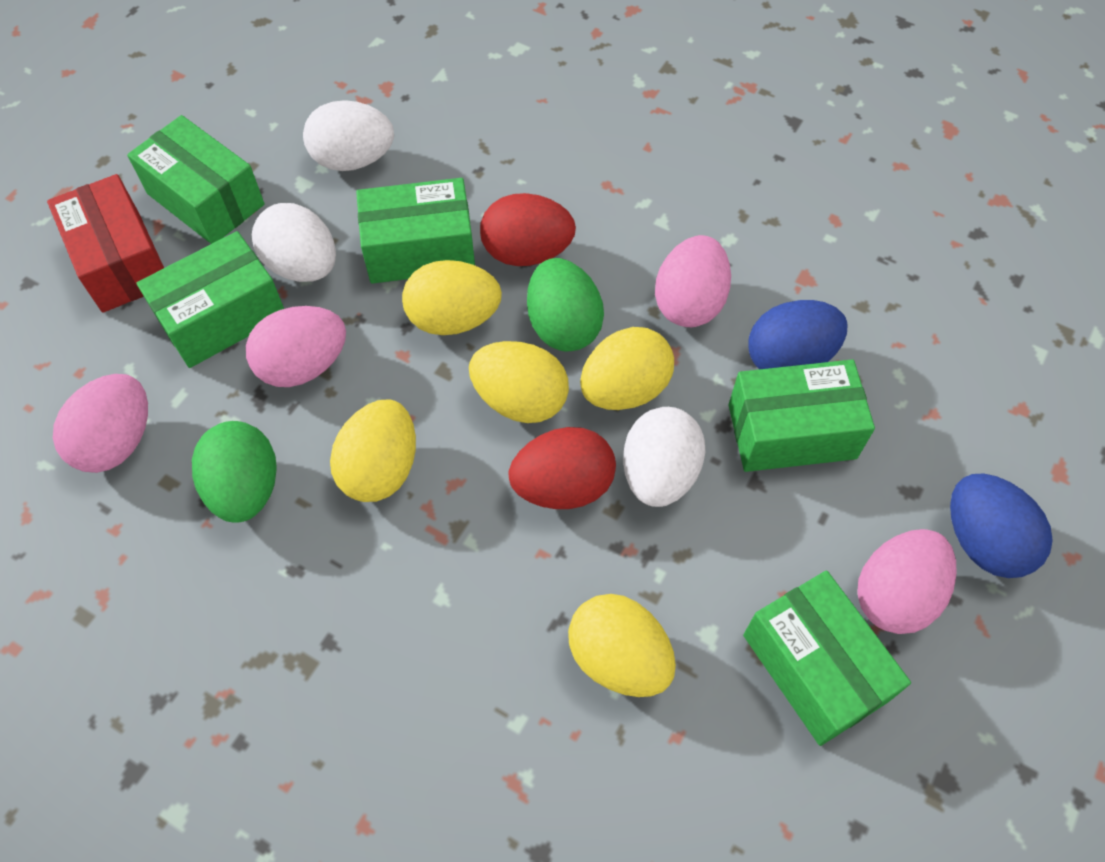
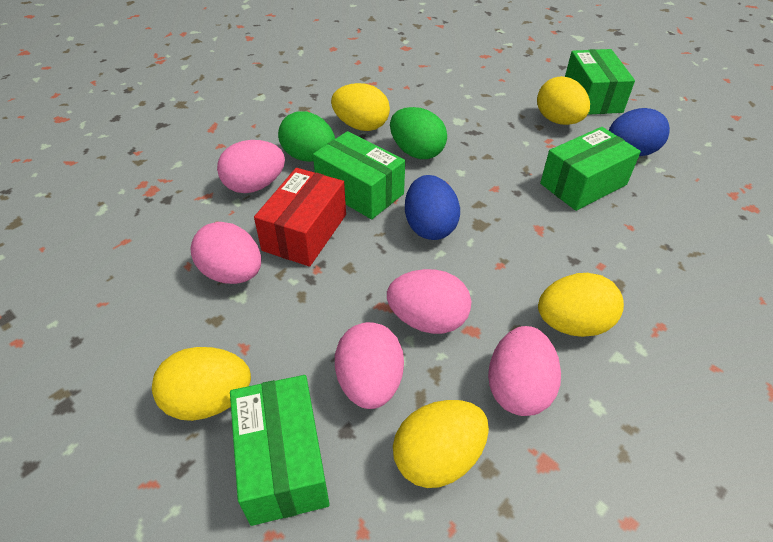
green box: [127,115,264,244] [137,231,284,368] [356,178,475,284] [728,360,875,472] [743,571,911,746] = 5 -> [230,375,330,526] [313,131,405,219] [540,127,641,211] [565,49,635,115] = 4
pink egg: [53,374,148,473] [246,306,346,387] [655,235,731,327] [857,529,957,634] = 4 -> [190,222,261,284] [217,140,285,193] [335,322,404,409] [387,269,471,334] [488,326,561,416] = 5
red egg: [480,193,576,266] [508,427,616,509] = 2 -> none = 0
white egg: [252,203,336,282] [303,100,394,171] [623,407,706,507] = 3 -> none = 0

